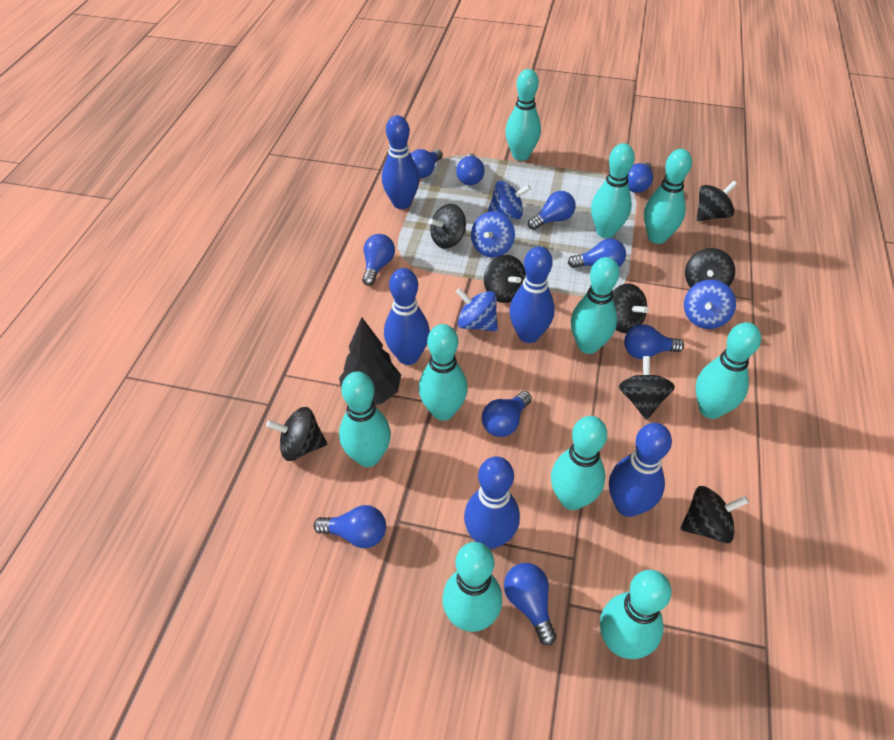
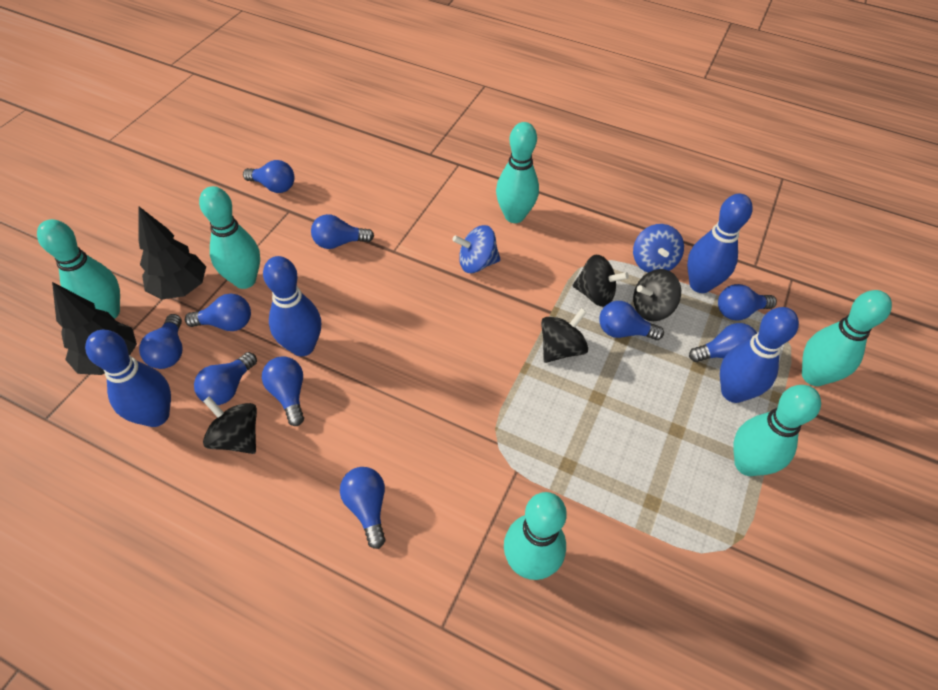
black spinning top: [266,407,327,461] [429,204,466,249] [484,255,526,303] [612,283,649,333] [619,356,675,420] [680,486,749,543] [685,248,735,288] [697,181,737,221] = 8 -> [203,396,257,454] [541,308,588,363] [573,255,629,307] [633,269,681,321] = 4
black tree: [339,317,401,404] = 1 -> [52,282,137,375] [138,207,206,299] = 2
blue bowling pin: [382,115,420,209] [384,268,430,365] [464,456,520,549] [509,246,555,343] [609,423,672,517] = 5 -> [85,330,171,427] [263,256,321,356] [687,194,753,293] [720,307,799,403] = 4
blue spinning top: [456,288,498,332] [471,211,515,258] [487,181,531,220] [684,280,736,329] = 4 -> [452,225,501,273] [633,224,684,273] = 2
turquoise bowling pin: [339,371,391,467] [419,324,468,421] [442,542,502,632] [505,69,541,161] [551,416,607,510] [571,257,620,354] [591,143,635,238] [600,570,672,659] [644,149,692,244] [696,322,761,419] = 10 -> [37,219,120,319] [199,186,260,289] [496,122,539,223] [504,492,567,580] [733,385,821,476] [802,290,892,386] = 6

